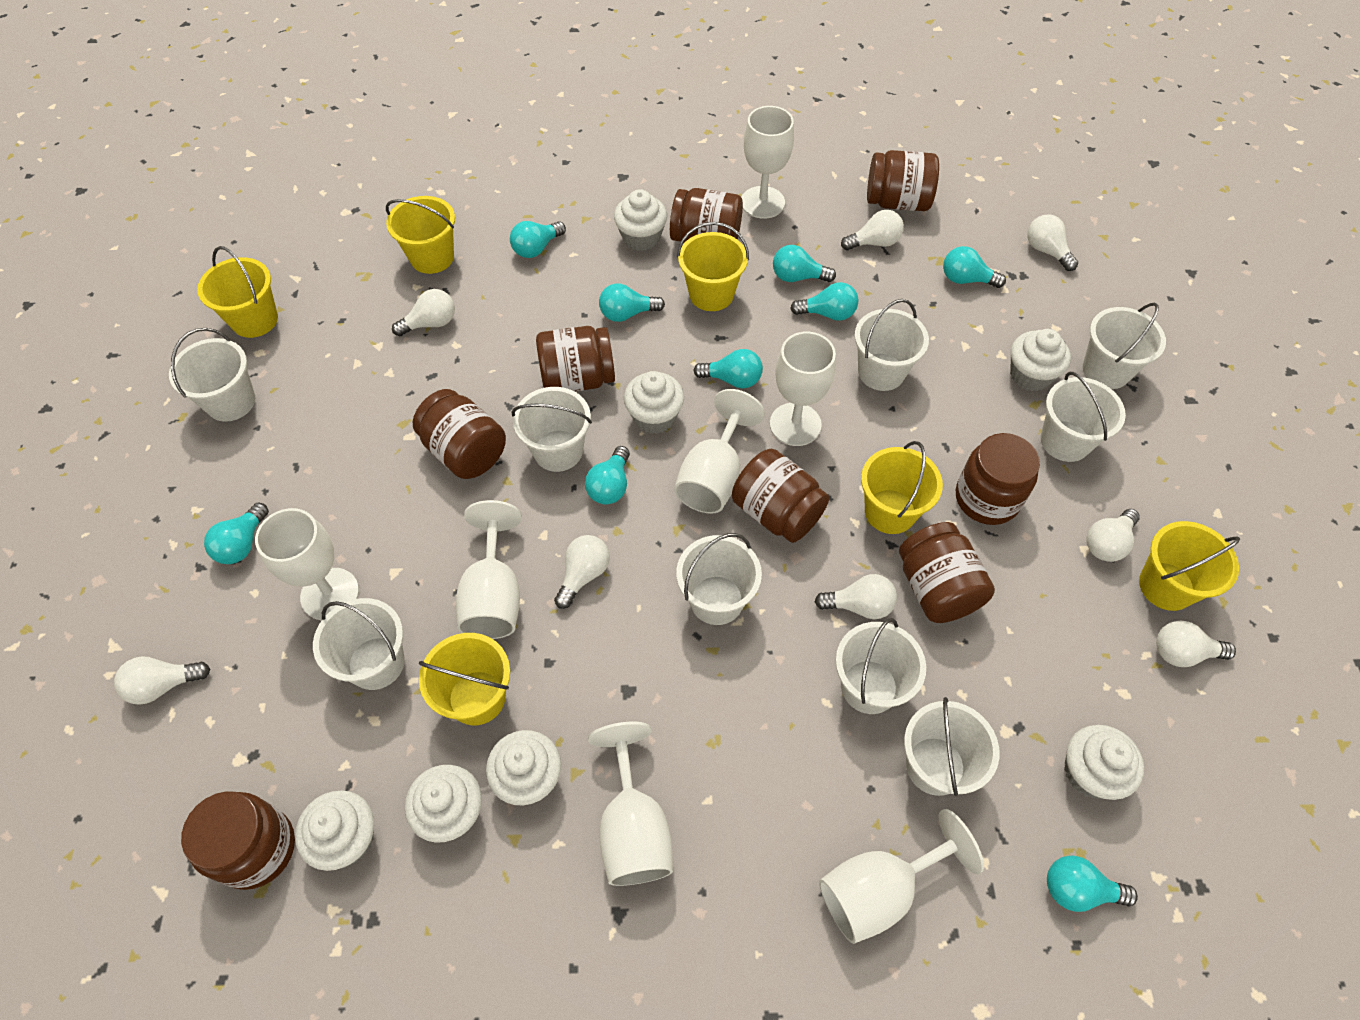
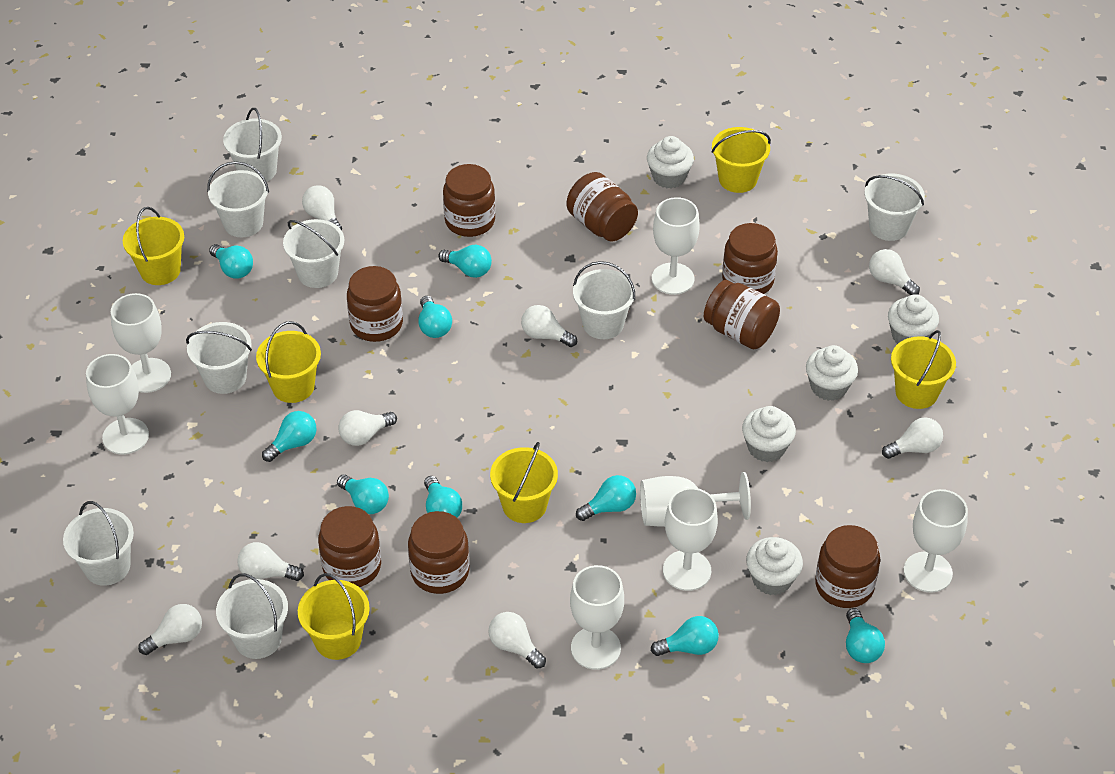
white bucket: [169,328,255,422] [313,598,405,690] [511,387,592,472] [676,533,762,625] [836,618,926,714] [855,299,929,391] [904,697,1000,796] [1041,372,1126,462] [1083,302,1166,389] = 9 -> [63,501,134,586] [186,322,252,394] [207,161,269,237] [216,573,288,659] [223,108,282,182] [283,219,344,288] [573,261,635,339] [864,174,925,241] = 8
white cupcake: [295,791,374,871] [405,765,482,843] [486,730,561,805] [614,189,667,251] [624,371,684,434] [1010,329,1071,391] [1064,725,1144,800] = 7 -> [647,136,694,188] [742,406,796,462] [746,537,803,595] [806,345,858,401] [888,294,939,343] = 5

